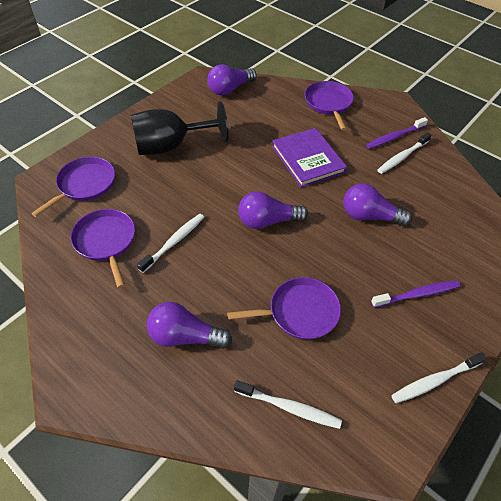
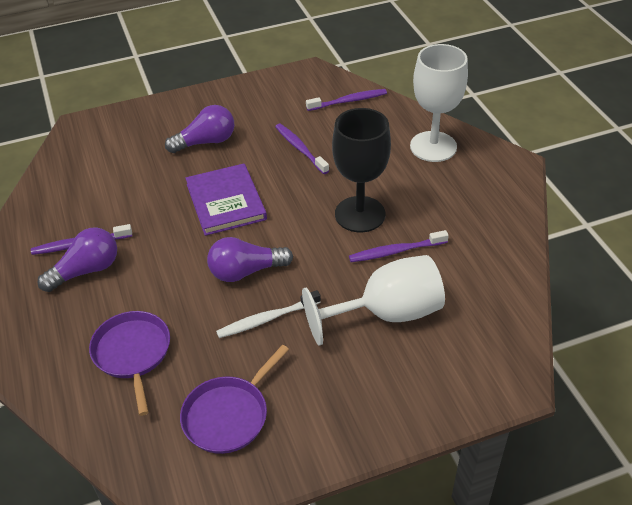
purple light bulb: [147,302,232,349] [207,64,257,96] [238,192,308,229] [343,183,412,226] = 4 -> [38,228,117,292] [165,105,234,153] [207,237,293,282] = 3
purple pan: [31,157,115,217] [71,209,135,288] [227,277,341,340] [305,81,354,131] = 4 -> [89,311,170,416] [180,345,289,454] = 2
purple toothbrush: [366,117,428,149] [371,280,460,308] = 2 -> [31,224,132,255] [275,124,329,174] [306,89,387,111] [349,230,449,262] = 4
white goblet: none = 0 -> [302,255,445,345] [410,44,468,162] = 2
white toothbrush: [137,214,204,273] [234,380,342,429] [377,132,432,174] [391,352,487,403] = 4 -> [216,290,321,338] = 1

